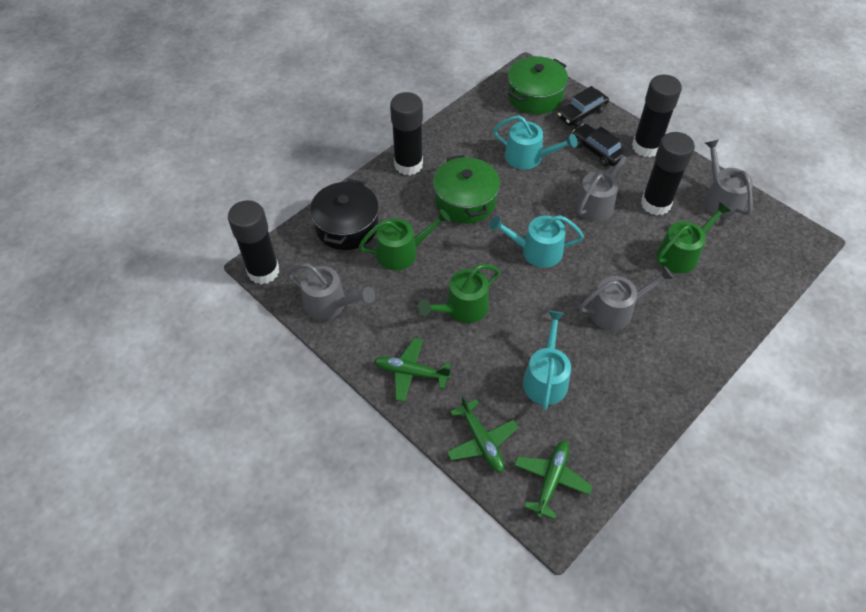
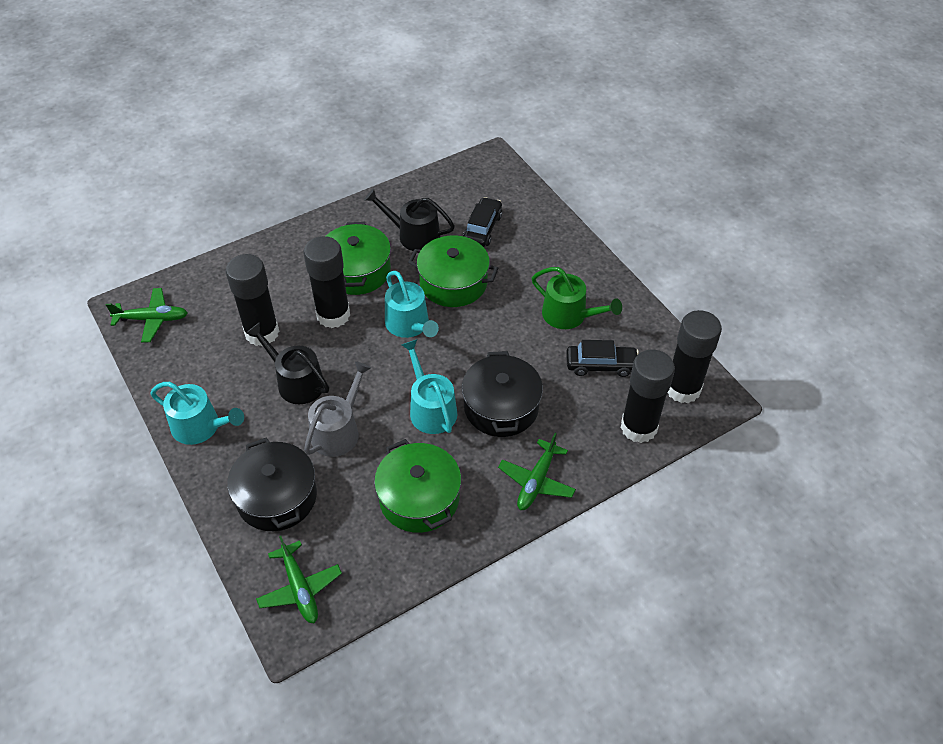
black pot: [310,179,379,250] = 1 -> [227,438,317,531] [462,351,543,437] = 2
black watering can: none = 0 -> [246,323,329,404] [364,189,455,251] = 2
green pot: [433,155,500,223] [508,56,568,114] = 2 -> [326,222,391,295] [374,439,461,533] [408,236,498,307] = 3
green watering can: [359,209,450,270] [418,264,500,323] [657,202,730,274] = 3 -> [532,267,622,329] = 1
grey watering can: [286,263,375,320] [575,147,634,222] [579,266,674,330] [704,139,753,218] = 4 -> [304,361,371,457] = 1

